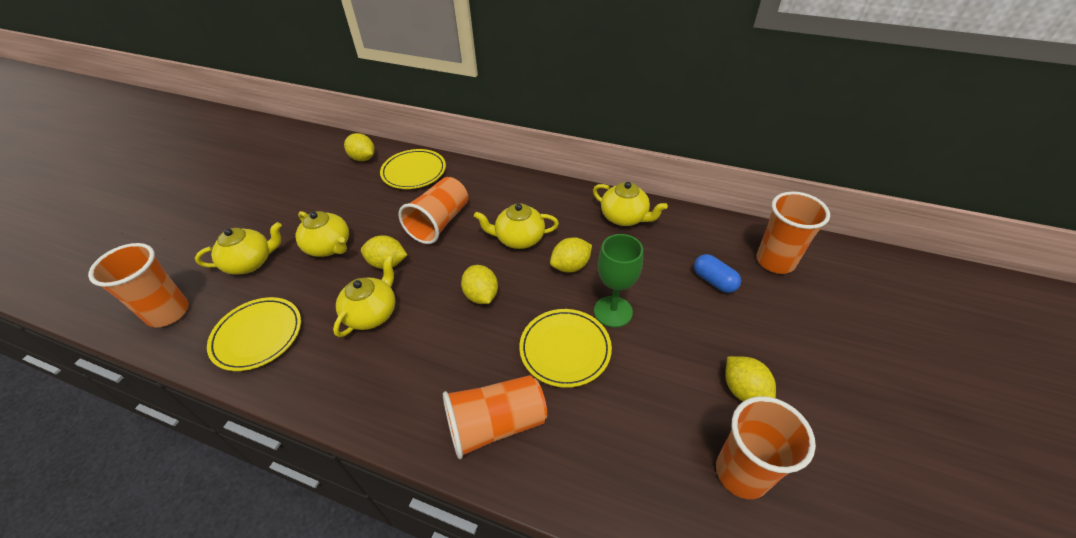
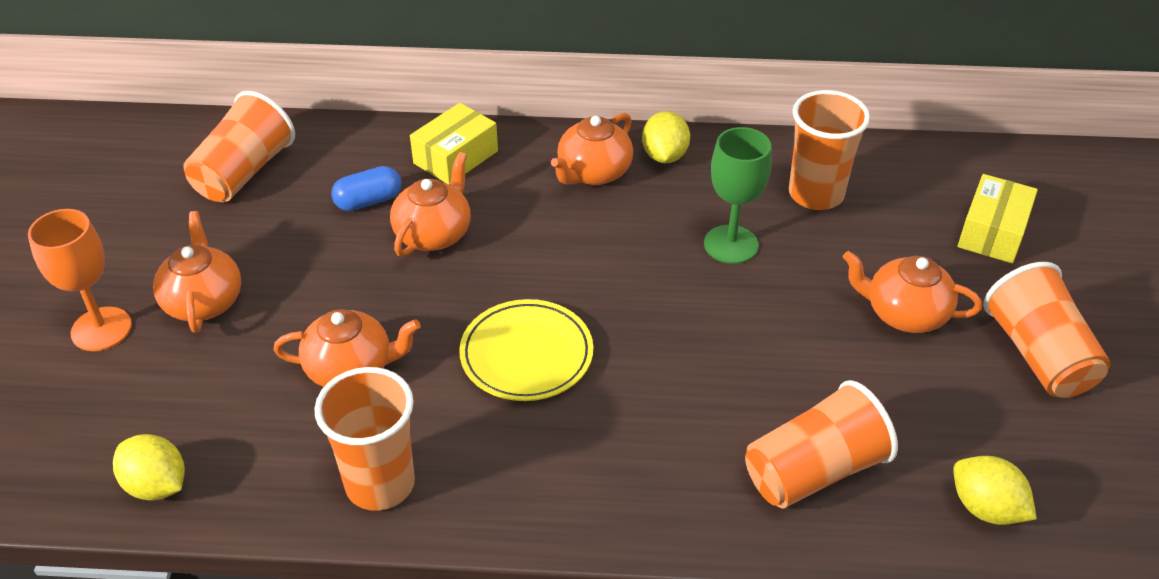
orange goblet: none = 0 -> [28,209,132,351] = 1
orange teapot: none = 0 -> [153,211,241,333] [274,309,421,387] [390,152,471,257] [551,113,633,185] [843,251,982,333] = 5
yellow box: none = 0 -> [410,103,498,184] [958,174,1038,263] = 2
yellow lemon: [344,133,375,161] [361,235,407,269] [461,265,498,304] [550,237,592,273] [725,356,776,401] = 5 -> [113,434,185,501] [642,111,690,163] [953,456,1037,525] = 3
yellow plate: [207,297,301,371] [380,149,446,189] [519,309,612,388] = 3 -> [459,299,593,401] = 1
yellow teapot: [195,222,282,275] [296,211,349,257] [333,255,396,337] [474,203,559,249] [593,182,668,226] = 5 -> none = 0

